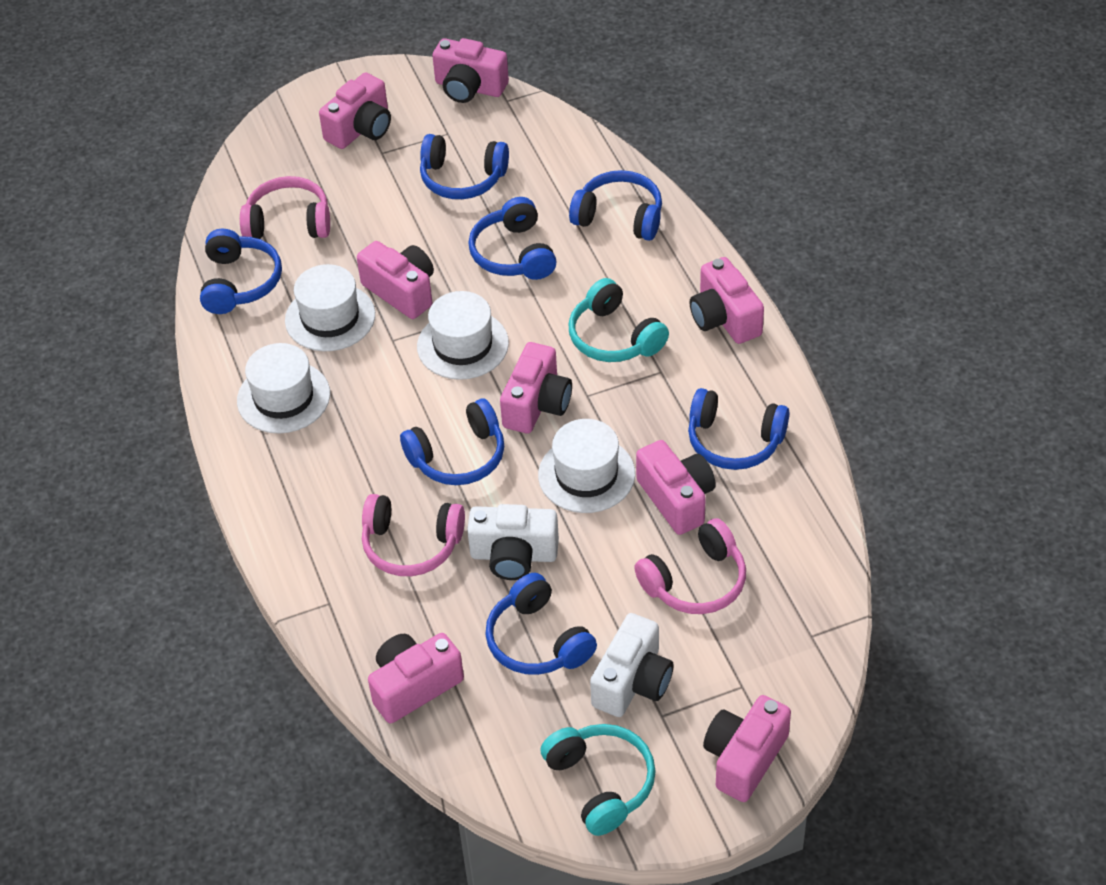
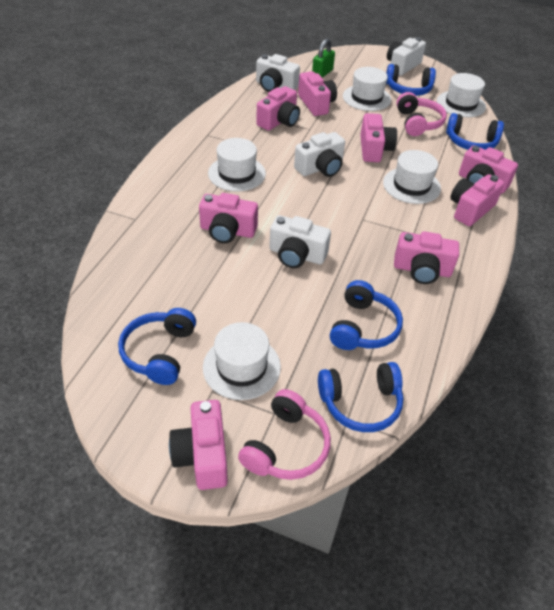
blue headphones: [200,229,282,314] [400,399,504,485] [420,134,509,199] [468,197,557,280] [485,573,597,675] [569,170,662,241] [688,388,789,470] = 7 -> [118,308,196,385] [318,362,403,432] [330,280,403,350] [386,64,436,96] [446,113,504,150] = 5
green padlock: none = 0 -> [312,38,335,78] = 1
pink headphones: [240,176,330,239] [362,494,465,576] [634,518,746,614] = 3 -> [238,389,331,480] [396,92,447,136] = 2
turquoise headphones: [541,724,656,836] [569,278,669,362] = 2 -> none = 0
white camera: [467,504,559,580] [590,613,674,717] = 2 -> [256,54,300,92] [269,215,331,268] [294,132,345,177] [387,37,426,76] = 4
white hat: [237,343,330,434] [285,264,375,351] [417,291,509,380] [538,419,635,513] = 4 -> [203,322,281,400] [208,138,266,192] [343,67,392,111] [383,150,441,204] [437,73,486,117] = 5

